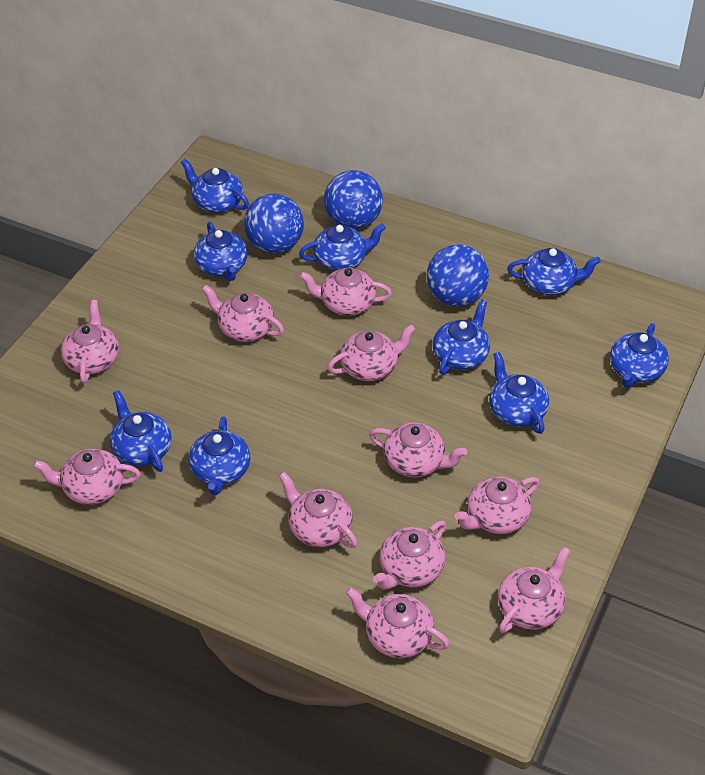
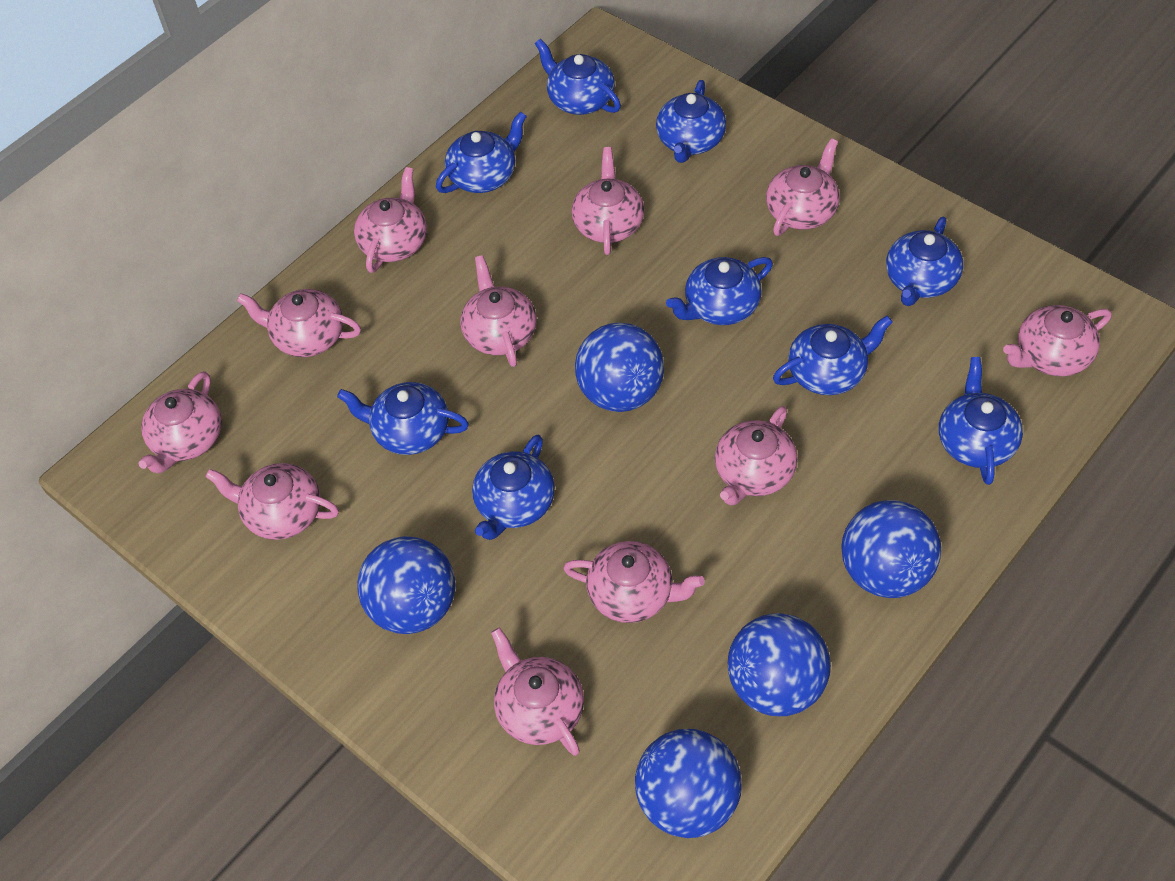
blue ball: [244,193,304,254] [324,170,383,229] [427,244,489,307] = 3 -> [357,536,455,634] [575,323,664,412] [635,729,742,838] [728,613,831,716] [841,500,941,598] = 5

